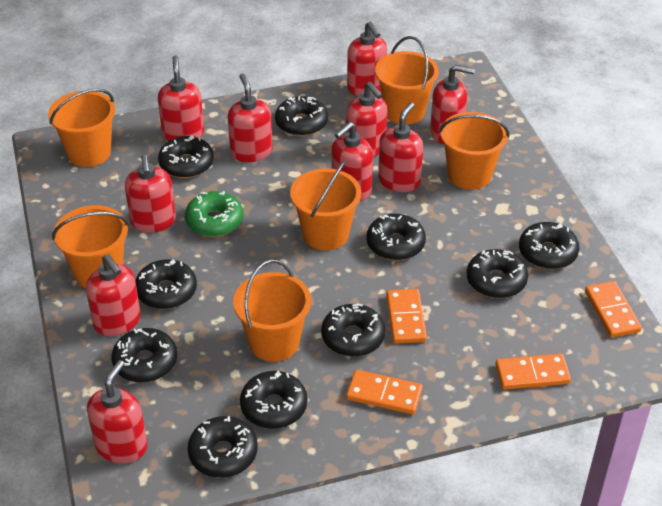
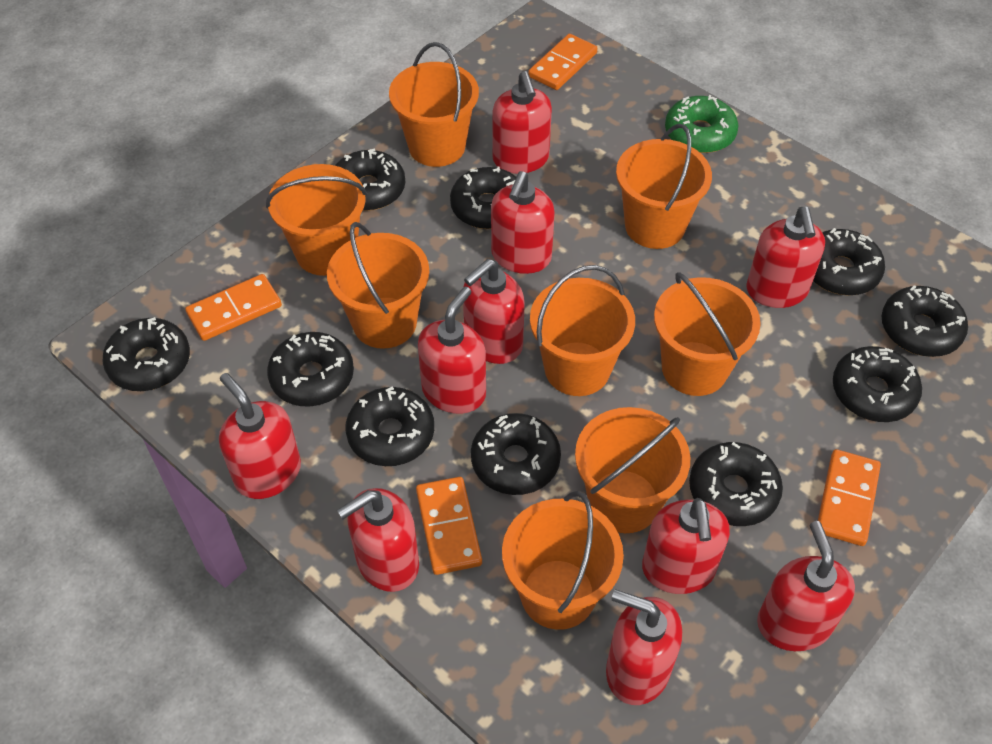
orange bucket: [48,89,115,167] [52,205,129,288] [233,260,311,362] [290,160,361,251] [375,36,439,125] [439,112,509,190] = 6 -> [266,164,367,276] [327,222,429,349] [389,42,479,167] [502,491,624,630] [530,265,635,396] [575,407,690,533] [616,124,712,249] [654,272,761,396] = 8

